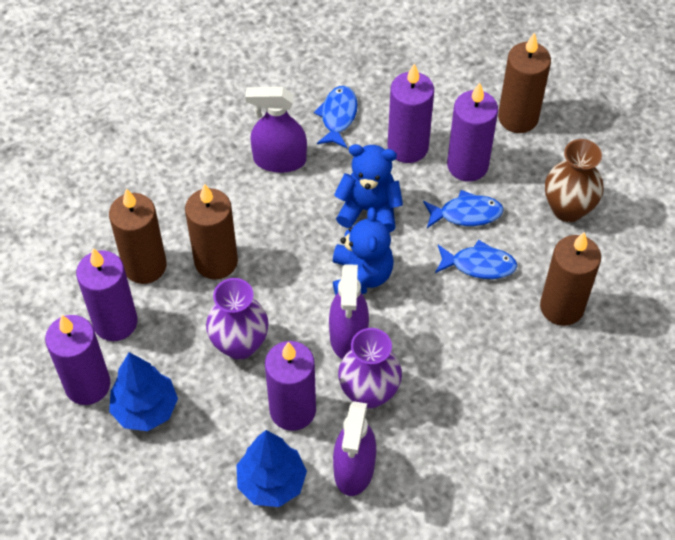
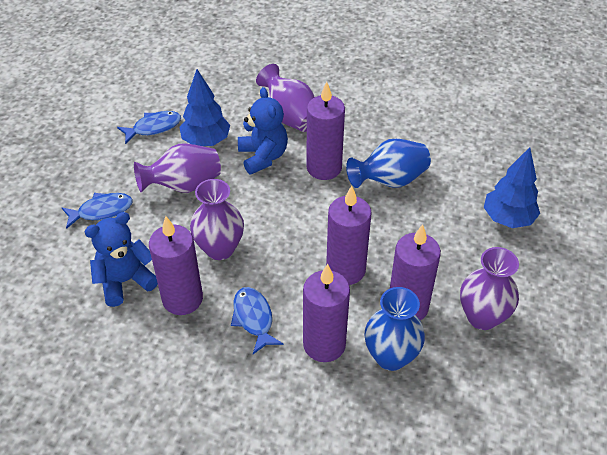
blue vase: none = 0 -> [346,139,431,188] [365,287,425,371] = 2
brown candle: [109,188,167,284] [185,184,238,279] [498,32,551,133] [540,232,601,326] = 4 -> none = 0
brown vase: [545,139,604,222] = 1 -> none = 0
purple spray bottle: [245,87,307,173] [329,264,369,359] [333,401,376,496] = 3 -> none = 0
purple vase: [206,278,269,360] [338,328,402,409] = 2 -> [134,143,221,193] [190,179,244,260] [256,64,314,132] [460,247,519,330] = 4

